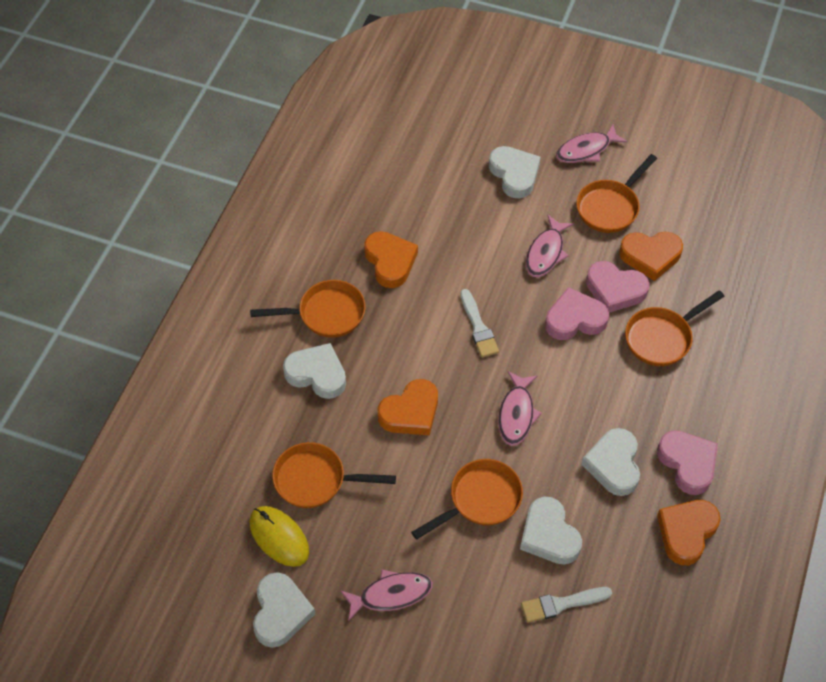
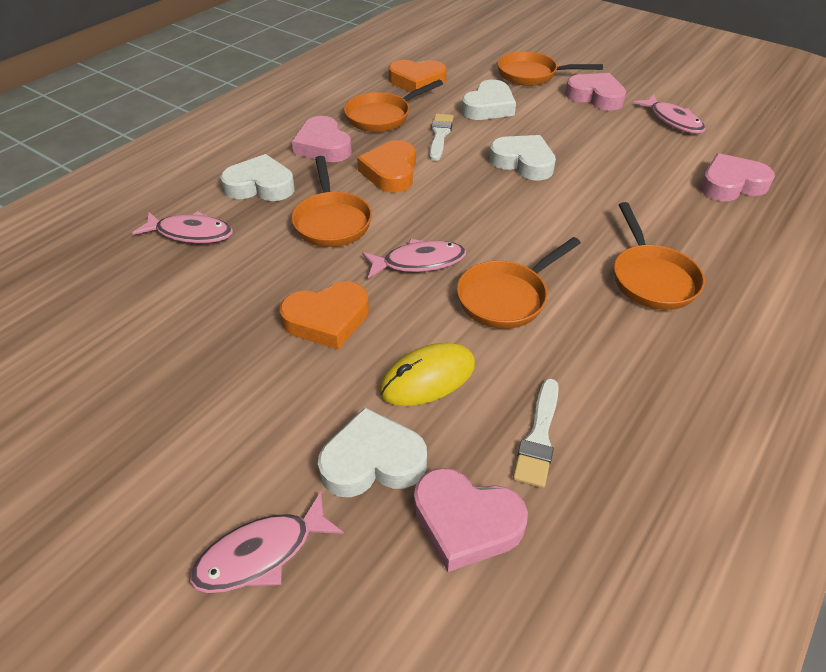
orange heart: [364,231,418,288] [377,379,438,435] [619,232,683,281] [657,500,721,565] = 4 -> [280,281,369,350] [357,140,416,193] [389,60,447,93] = 3
pink heart: [545,287,609,340] [586,261,650,313] [657,431,718,495] = 3 -> [292,116,352,162] [414,468,528,572] [565,73,626,110] [700,153,775,201] = 4
white heart: [253,572,315,648] [283,343,346,399] [489,146,540,199] [520,497,582,565] [581,428,640,496] = 5 -> [220,154,295,201] [318,407,427,497] [462,80,516,120] [489,135,556,180] = 4

